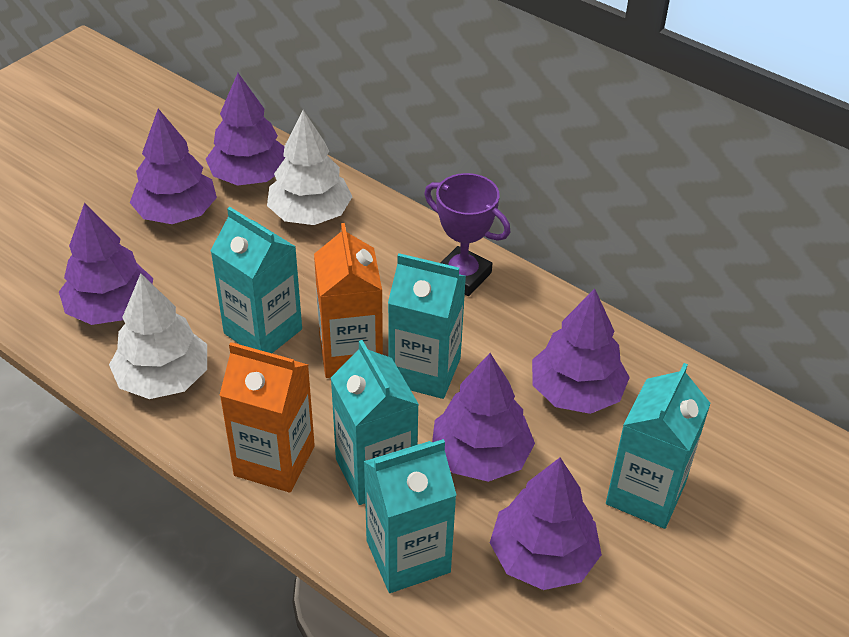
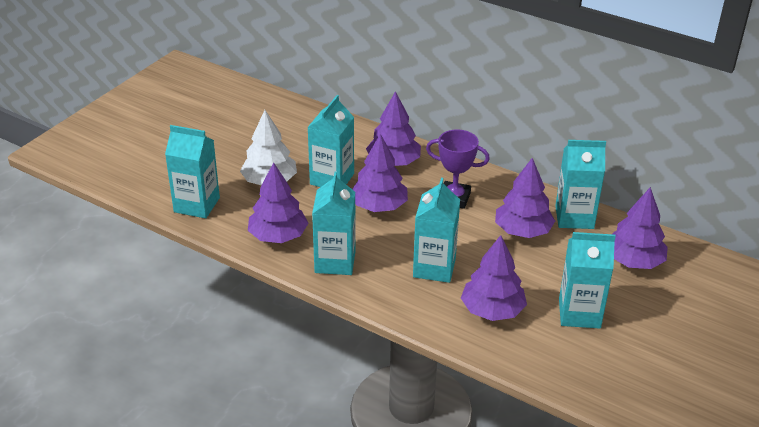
orange carton: [220,342,315,493] [314,223,383,378] = 2 -> none = 0
turquoise carton: [210,207,302,353] [331,340,419,505] [363,439,456,593] [388,253,466,399] [606,363,711,529] = 5 -> [165,125,220,218] [307,95,354,187] [312,172,356,275] [413,178,460,283] [555,140,606,229] [559,232,616,329] = 6
white tree: [109,273,207,399] [267,110,352,225] = 2 -> [240,110,297,185] = 1

